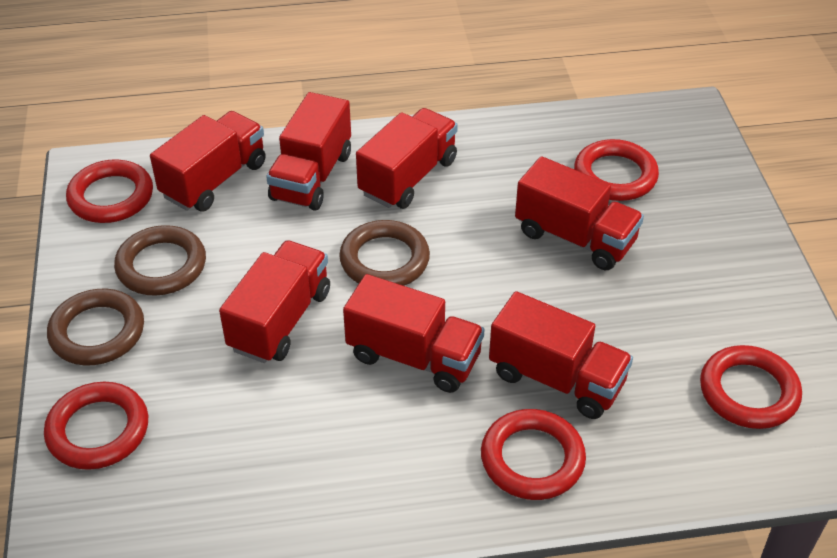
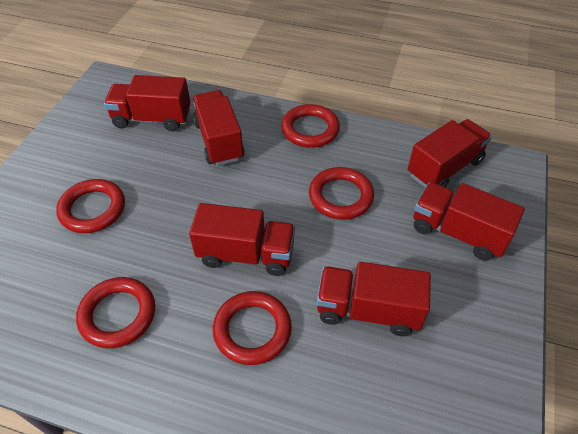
brown ring: [47,289,144,365] [114,225,206,296] [339,220,430,286] = 3 -> none = 0
red truck: [150,111,266,212] [219,240,330,363] [266,92,351,211] [343,274,485,393] [356,108,458,209] [489,291,633,419] [515,156,644,270] = 7 -> [104,75,190,132] [189,203,295,276] [192,90,244,166] [317,262,431,336] [408,119,492,188] [414,182,525,261] = 6

